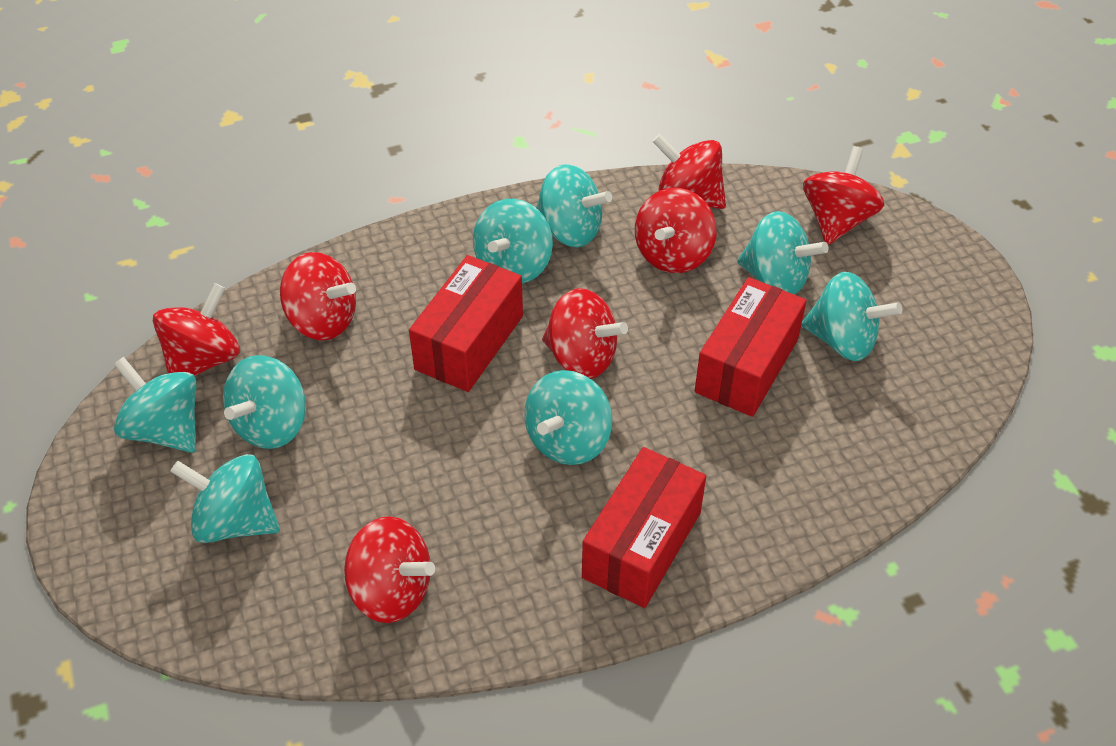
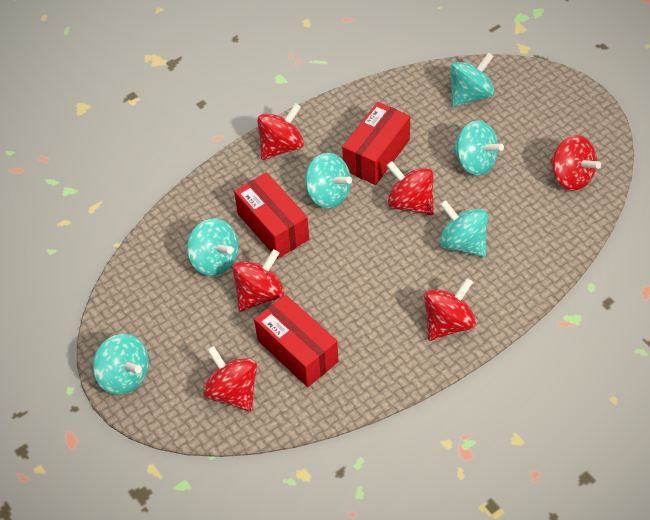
red spinning top: [153,283,240,376] [280,252,356,340] [344,516,435,623] [542,288,628,379] [635,188,716,273] [652,134,726,209] [803,146,884,245] = 7 -> [203,346,257,412] [233,249,284,312] [257,103,304,160] [387,161,434,215] [424,278,476,341] [550,135,601,191] = 6
turquoise spinning top: [114,357,196,453] [170,454,280,543] [223,355,306,449] [473,199,553,284] [525,370,612,465] [536,164,612,247] [737,211,828,295] [801,272,902,361] = 8 -> [93,334,149,395] [187,218,238,276] [305,153,352,209] [440,200,488,257] [450,52,494,107] [453,120,504,176] = 6

